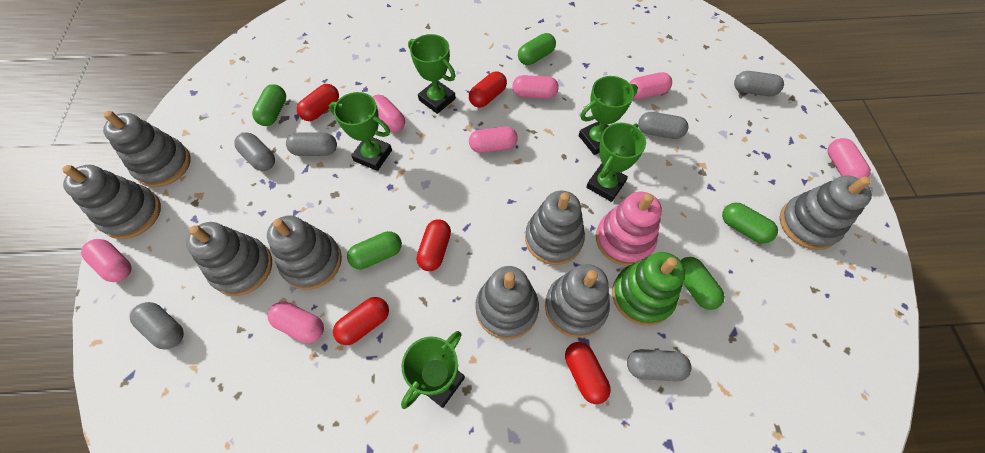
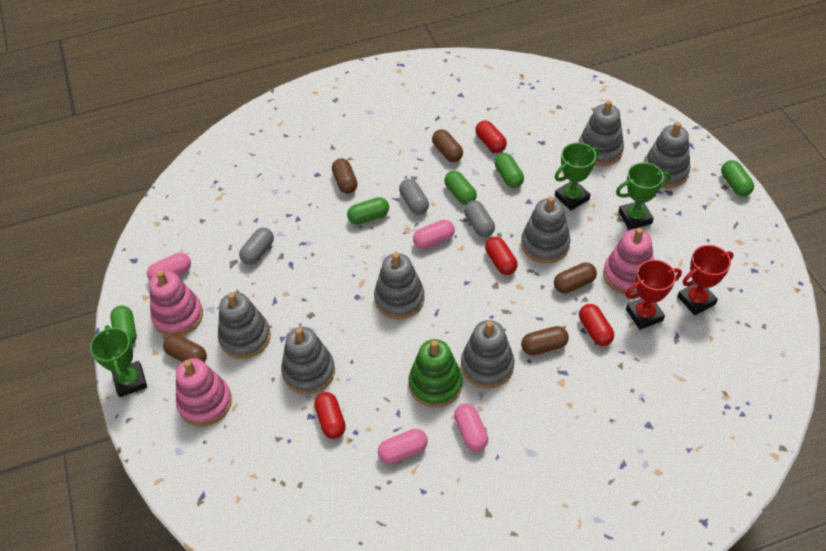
brown capsule: none = 0 -> [163,334,207,362] [332,158,358,194] [432,129,463,162] [521,326,569,355] [554,263,597,293] = 5
green trophy: [329,92,392,171] [401,331,465,409] [408,34,456,114] [579,76,638,155] [586,123,646,202] = 5 -> [90,325,147,397] [555,142,599,211] [616,162,671,230] = 3
grey capsule: [130,302,184,349] [234,132,275,171] [286,132,337,156] [627,349,692,381] [638,112,688,139] [734,71,784,96] = 6 -> [239,228,274,265] [399,179,429,214] [464,201,495,237] = 3
grey stacking toy: [62,165,161,239] [103,111,191,187] [186,222,272,296] [267,216,342,290] [475,266,539,340] [525,191,585,265] [545,264,610,338] [780,175,872,250] = 8 -> [218,292,271,359] [281,327,335,394] [374,252,425,319] [461,320,514,388] [521,196,570,263] [579,100,624,166] [644,122,690,188] = 7
pink capsule: [81,239,131,282] [268,301,324,343] [372,94,405,133] [469,126,518,153] [512,75,559,99] [629,72,672,99] [827,138,871,179] = 7 -> [147,253,191,280] [378,429,428,464] [413,220,455,249] [454,403,488,451] = 4
pink stacking toy: [596,192,662,266] = 1 -> [149,271,203,336] [176,358,232,427] [603,228,654,295] = 3
red capsule: [297,84,339,121] [333,297,389,345] [417,219,451,271] [469,71,507,108] [565,342,611,404] = 5 -> [314,392,346,439] [475,120,507,153] [485,237,518,275] [579,304,614,346] = 4
red trophy: none = 0 -> [625,260,682,330] [677,245,734,315] = 2

